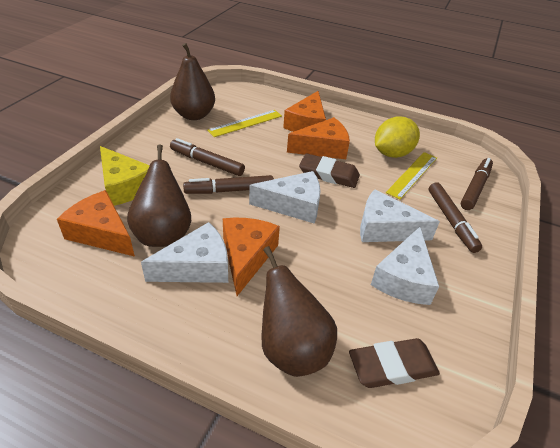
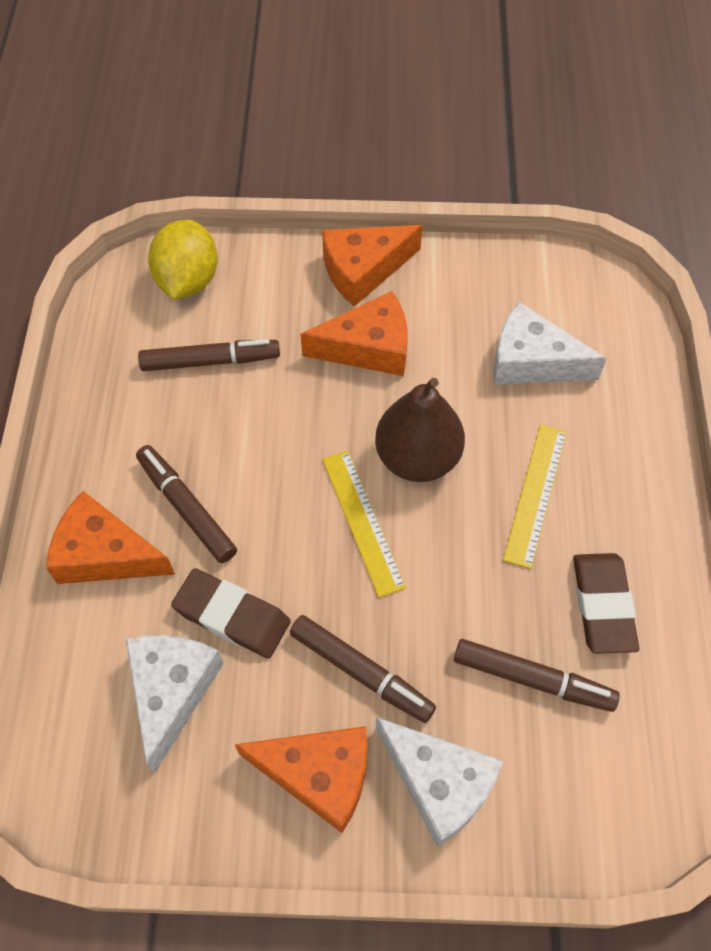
brown pear: [127,144,191,247] [170,43,215,120] [261,246,337,377] = 3 -> [375,378,465,482] = 1
white cheese: [141,222,228,283] [249,171,321,224] [360,189,440,242] [371,227,439,305] = 4 -> [126,635,223,773] [376,717,503,847] [493,302,607,385] = 3
yellow cheese: [100,146,150,206] = 1 -> none = 0

